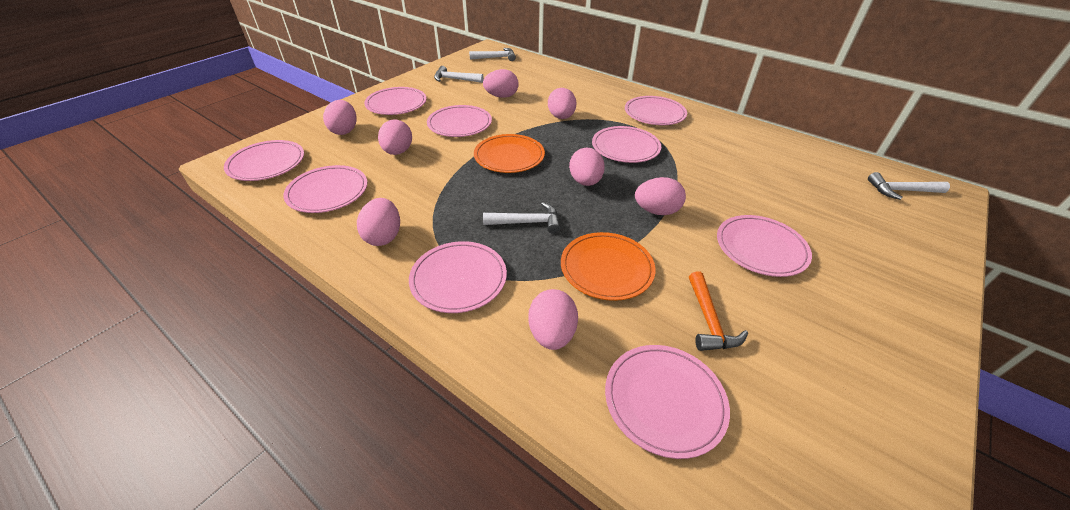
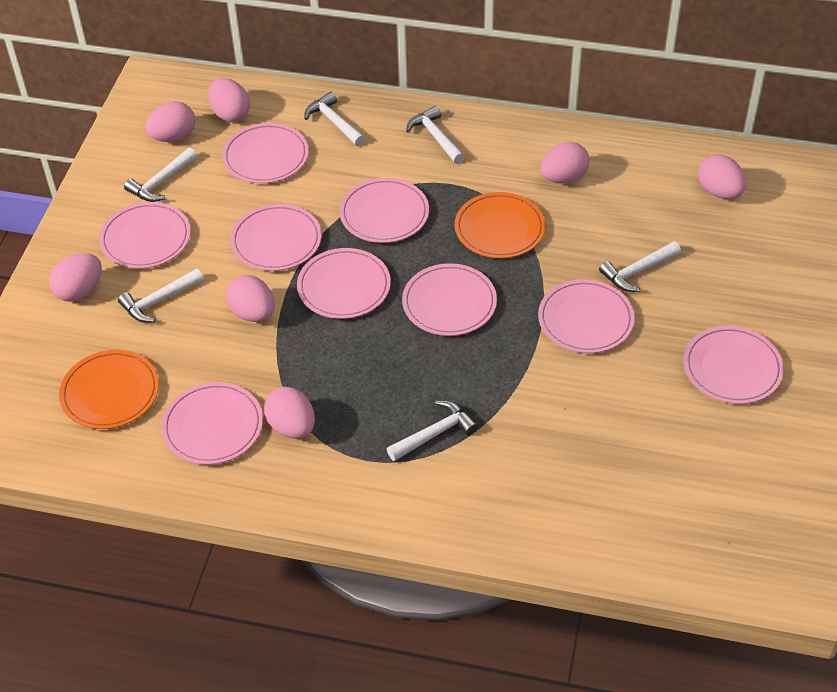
orange hammer: [689,271,748,351] = 1 -> none = 0
pink egg: [323,100,357,135] [357,198,400,246] [378,119,412,155] [483,69,519,98] [528,289,578,350] [548,88,576,119] [569,148,605,186] [635,177,686,215] = 8 -> [49,253,102,302] [146,101,195,142] [208,78,250,122] [226,275,275,322] [264,387,315,439] [540,142,590,184] [698,155,746,199] = 7
white hammer: [434,66,484,83] [469,48,516,61] [483,202,560,234] [868,172,950,200] = 4 -> [118,268,204,323] [124,148,197,202] [304,92,365,146] [387,401,478,461] [406,106,465,164] [599,241,681,292] = 6

